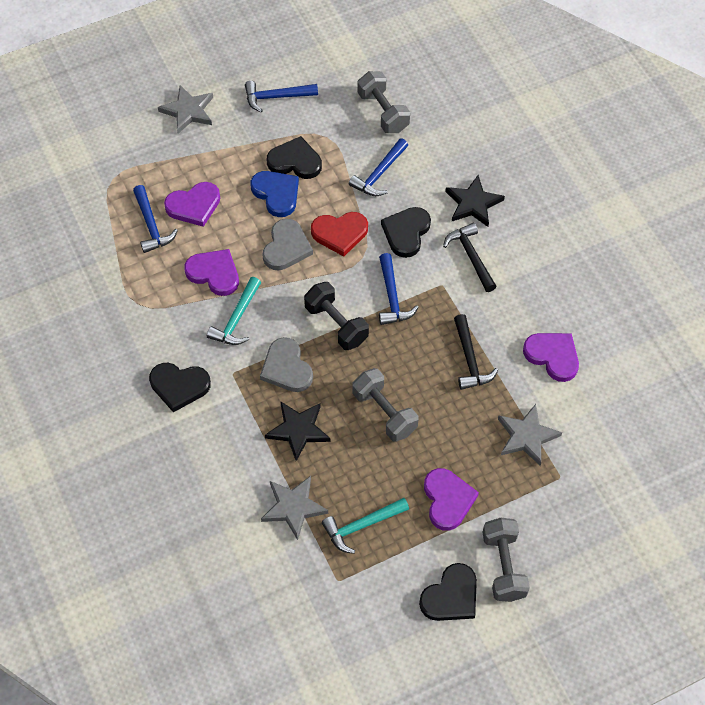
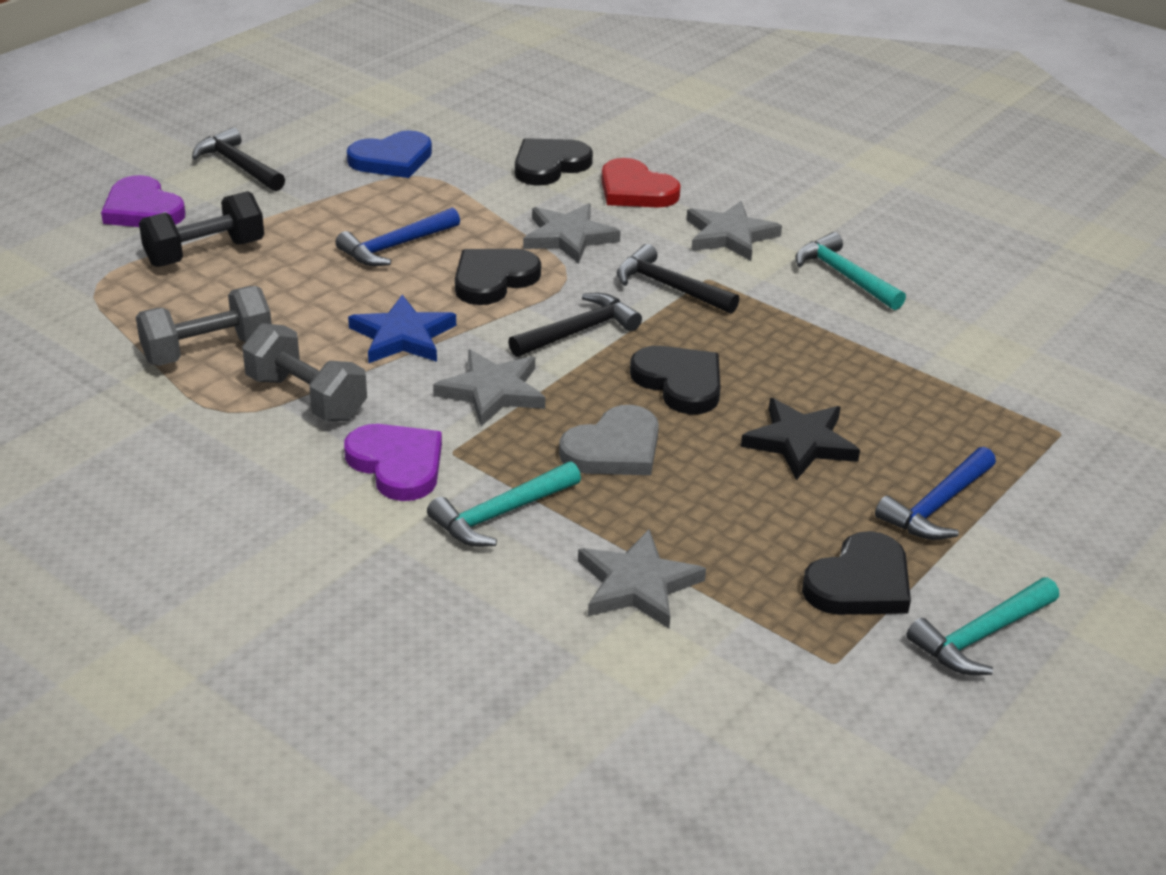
black hammer: [443,223,497,292] [454,314,498,390] = 2 -> [192,127,285,191] [508,293,642,357] [617,244,739,314] = 3
black star: [265,401,330,461] [445,175,505,227] = 2 -> [741,398,860,480] = 1
blue hammer: [133,185,178,253] [245,81,318,112] [349,138,408,196] [379,253,419,325] = 4 -> [335,207,460,266] [875,447,996,540] = 2
blue star: none = 0 -> [348,295,456,363] = 1
grey dumbbell: [352,368,418,442] [357,71,410,133] [482,518,530,602] = 3 -> [136,286,272,366] [242,323,367,421] = 2
grey heart: [260,337,313,392] [263,219,313,270] = 2 -> [559,405,659,475] = 1
grey star: [158,85,213,134] [261,476,328,540] [498,404,562,466] = 3 -> [433,350,545,426] [523,203,621,264] [578,529,706,628] [686,201,782,261] = 4
purple heart: [164,182,220,227] [184,249,239,296] [424,468,479,531] [523,333,579,382] = 4 -> [101,175,185,227] [344,424,442,501] = 2
turquoise hammer: [207,277,261,345] [322,498,409,554] = 2 -> [427,461,581,547] [795,232,906,310] [906,577,1059,675] = 3

